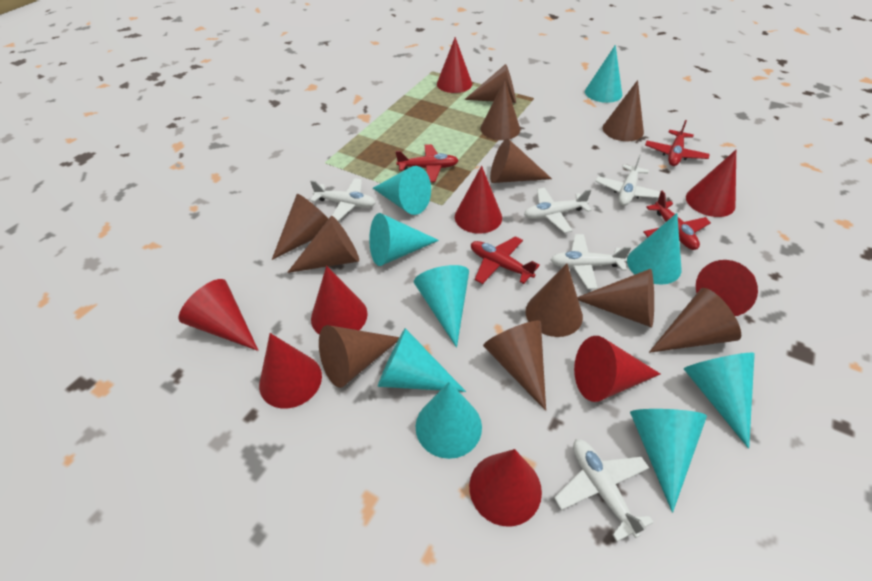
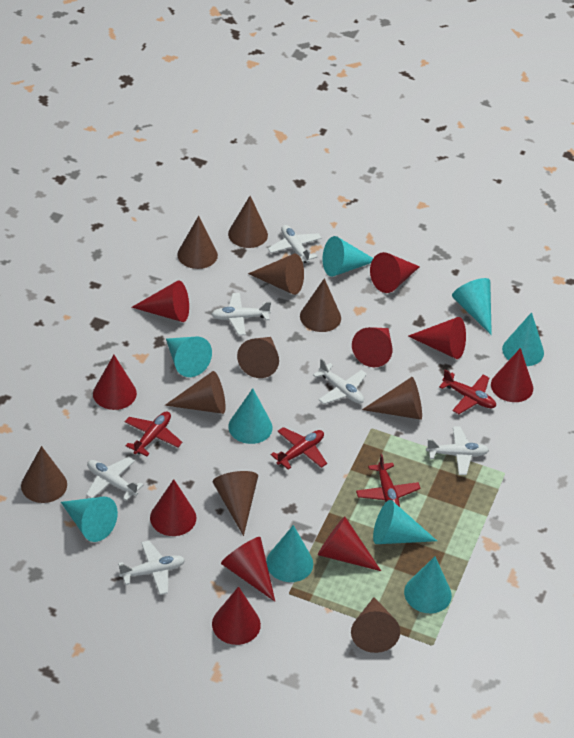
brown cone: [272,194,328,260] [287,216,359,273] [319,325,399,388] [464,64,516,103] [481,80,520,140] [483,320,546,411] [490,138,552,183] [526,263,583,337] [577,269,654,328] [603,80,644,141] [649,288,741,353] = 11 -> [21,446,67,503] [165,371,226,414] [177,216,218,269] [213,471,258,536] [228,196,268,248] [237,337,279,378] [248,254,304,295] [300,278,341,332] [351,597,400,653] [362,377,422,420] = 10
red cone: [178,279,259,351] [259,333,322,408] [311,266,368,335] [437,37,472,93] [455,166,502,234] [469,449,542,526] [574,336,660,402] [686,150,736,217] [696,260,758,316] = 9 -> [93,355,137,410] [131,280,189,322] [150,479,196,536] [212,586,261,645] [221,537,275,602] [318,517,381,571] [352,327,392,367] [370,252,420,293] [408,317,466,359] [491,348,533,402] = 10
white plane: [310,178,376,221] [524,188,592,233] [551,234,631,289] [554,439,654,542] [595,154,660,206] = 5 -> [86,457,144,501] [118,541,185,595] [211,293,271,335] [268,225,322,263] [313,358,367,404] [426,426,489,475] = 6

